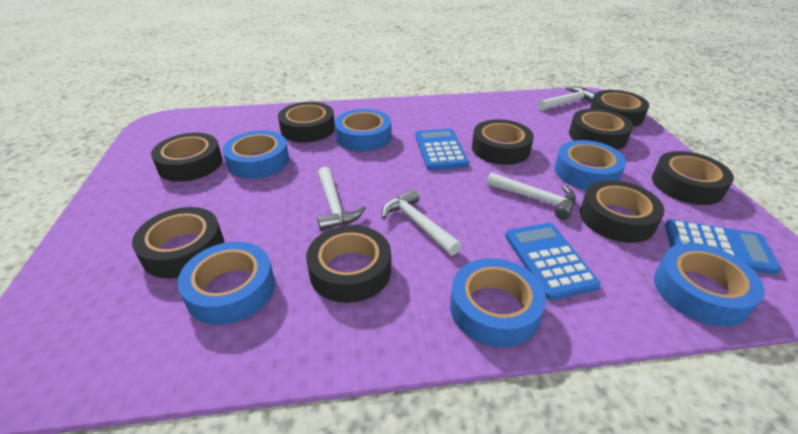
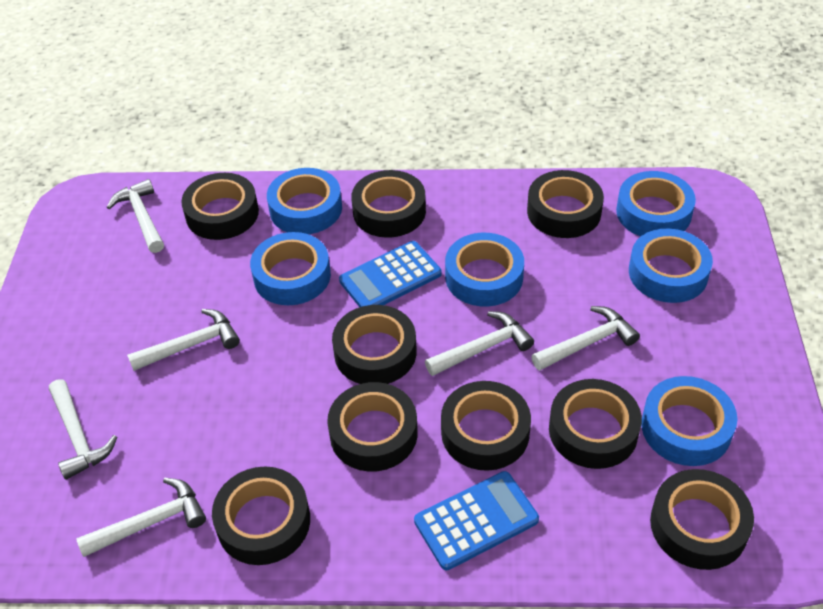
blue calculator: [415,129,469,171] [505,223,601,300] [665,219,781,275] = 3 -> [339,241,442,307] [414,471,539,570] = 2
white hammer: [317,167,365,231] [382,189,461,256] [487,172,576,220] [538,87,595,111] = 4 -> [49,379,117,480] [76,478,206,557] [107,179,164,253] [127,309,240,371] [425,311,534,376] [531,306,640,371] = 6

